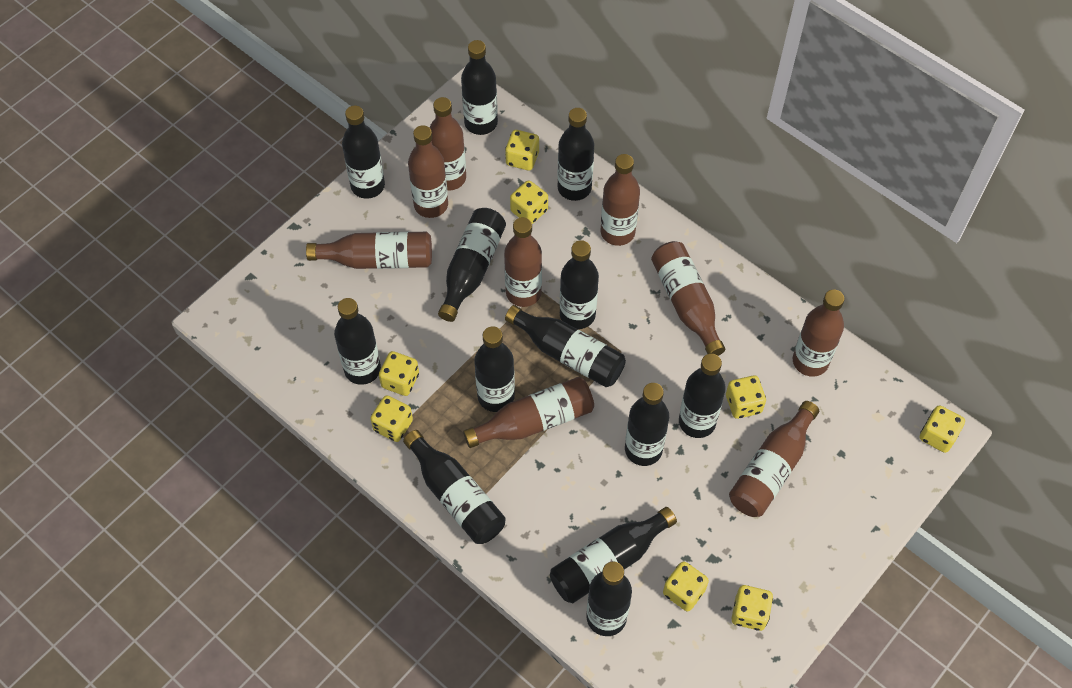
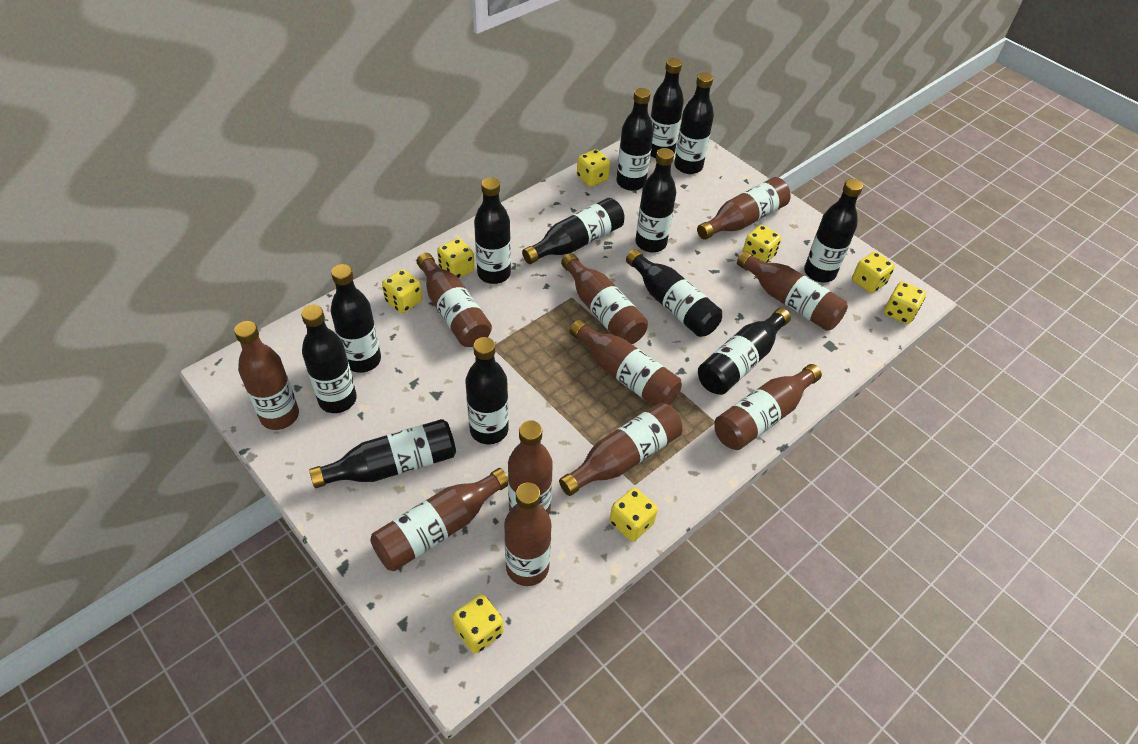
brown bottle: [306,232,432,269] [408,125,448,218] [429,97,466,191] [463,377,594,448] [504,217,542,307] [601,154,640,246] [651,241,725,356] [729,401,819,517] [793,290,844,377] = 9 -> [234,321,299,430] [370,468,508,571] [417,253,492,347] [504,482,551,586] [508,420,553,515] [559,402,682,496] [561,253,648,344] [570,320,682,406] [697,177,791,240] [714,364,822,450] [737,251,848,331] = 11

